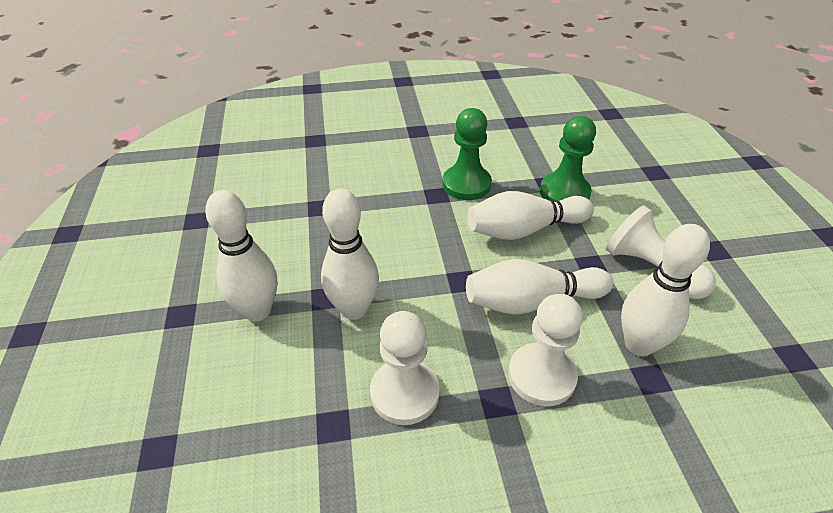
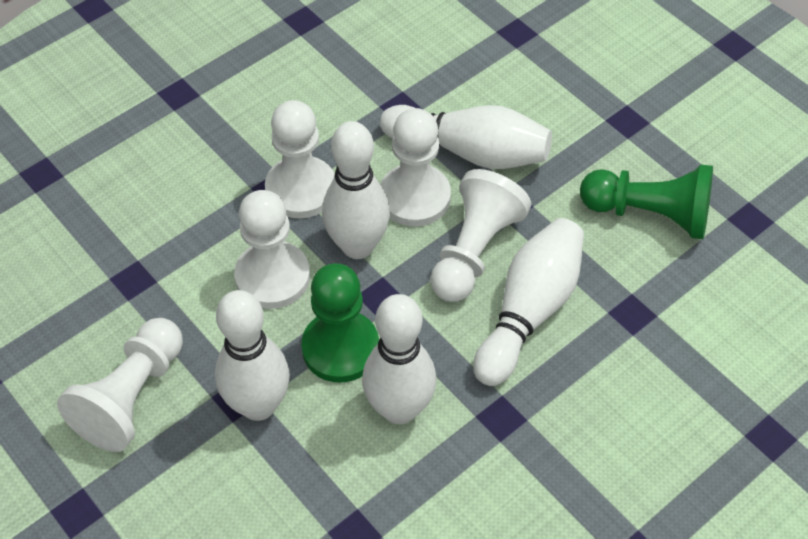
white pawn: [370,311,440,425] [508,294,583,406] [606,205,716,299] = 3 -> [57,318,183,452] [234,190,310,309] [265,100,335,218] [380,108,451,227] [430,169,531,302] = 5

